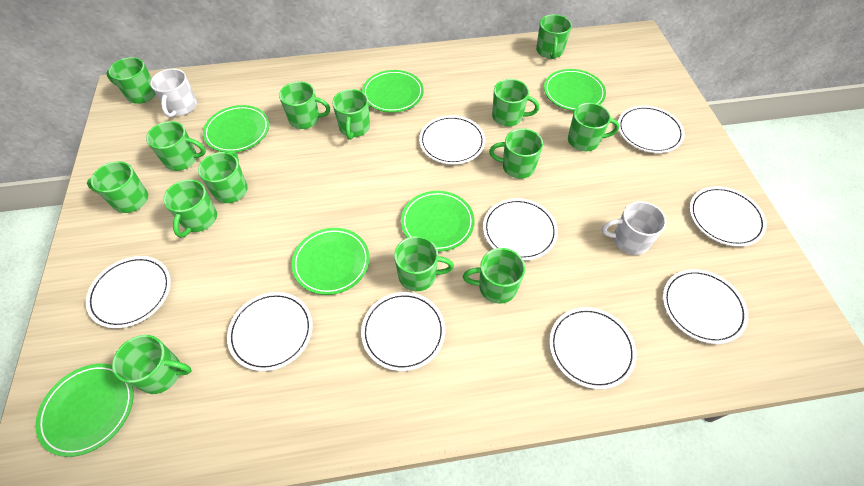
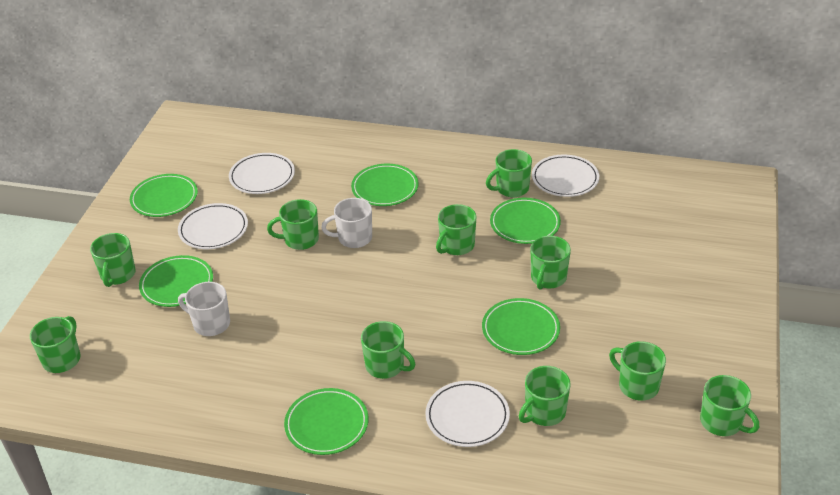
green mug: [87,161,148,213] [106,57,156,104] [112,335,192,394] [146,121,206,171] [163,179,217,238] [198,151,248,203] [279,81,330,129] [332,89,370,140] [394,236,454,291] [463,248,525,304] [489,128,543,179] [492,79,539,126] [536,14,572,59] [568,103,619,151] = 14 -> [30,316,81,373] [90,233,136,287] [267,199,319,250] [361,321,415,379] [436,204,477,255] [486,149,532,197] [519,366,570,426] [531,236,571,290] [609,341,666,401] [700,375,759,436] = 10
white plate: [86,256,171,328] [227,292,313,371] [361,292,445,371] [419,115,485,165] [483,198,558,261] [549,307,637,389] [618,106,685,153] [663,269,748,344] [689,186,767,247] = 9 -> [178,203,248,249] [229,153,295,194] [425,381,510,447] [532,154,599,197] = 4

